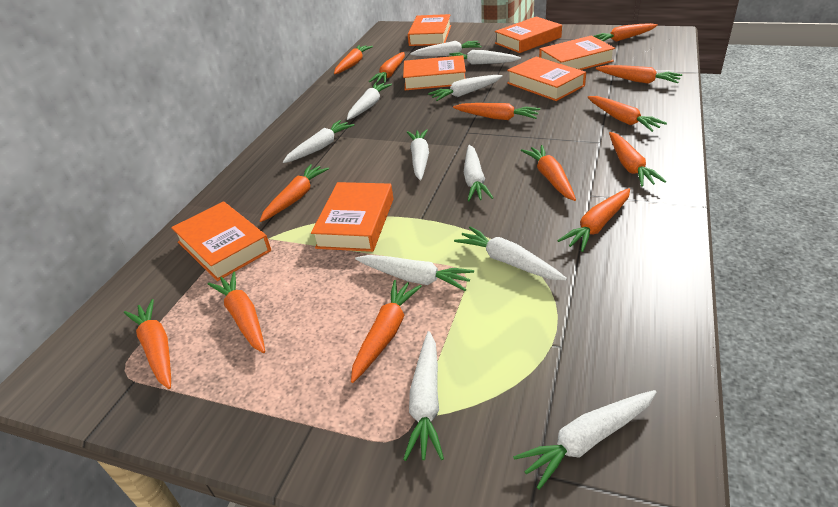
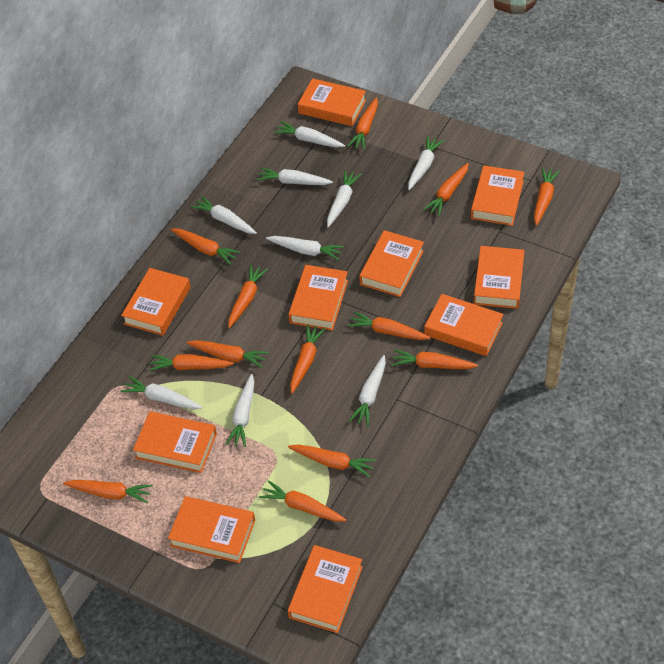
orange book: [171,201,271,281] [311,182,393,252] [403,55,466,90] [408,14,451,46] [495,17,562,53] [507,56,586,101] [539,35,615,70] = 7 -> [121,268,191,336] [133,411,217,473] [168,496,255,563] [288,265,348,331] [288,545,363,633] [298,78,366,126] [359,230,424,297] [424,294,504,356] [471,165,524,226] [474,246,524,309] = 10
white carrot: [283,120,354,163] [347,82,392,120] [355,255,474,291] [403,331,444,461] [407,129,429,180] [410,41,482,56] [428,75,503,101] [448,50,521,65] [454,226,567,280] [464,145,493,201] [513,390,657,490] = 11 -> [120,376,202,409] [190,196,257,234] [225,374,254,447] [257,167,333,185] [266,236,344,260] [274,121,345,147] [327,170,362,227] [349,355,386,426] [408,136,444,190] = 9

